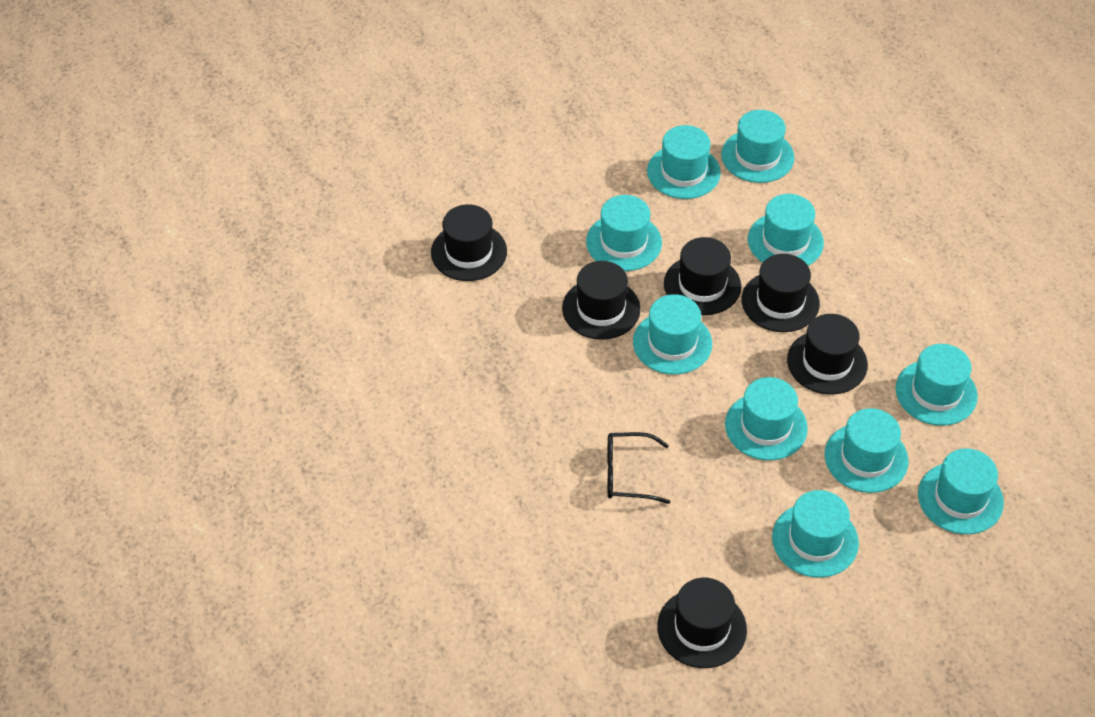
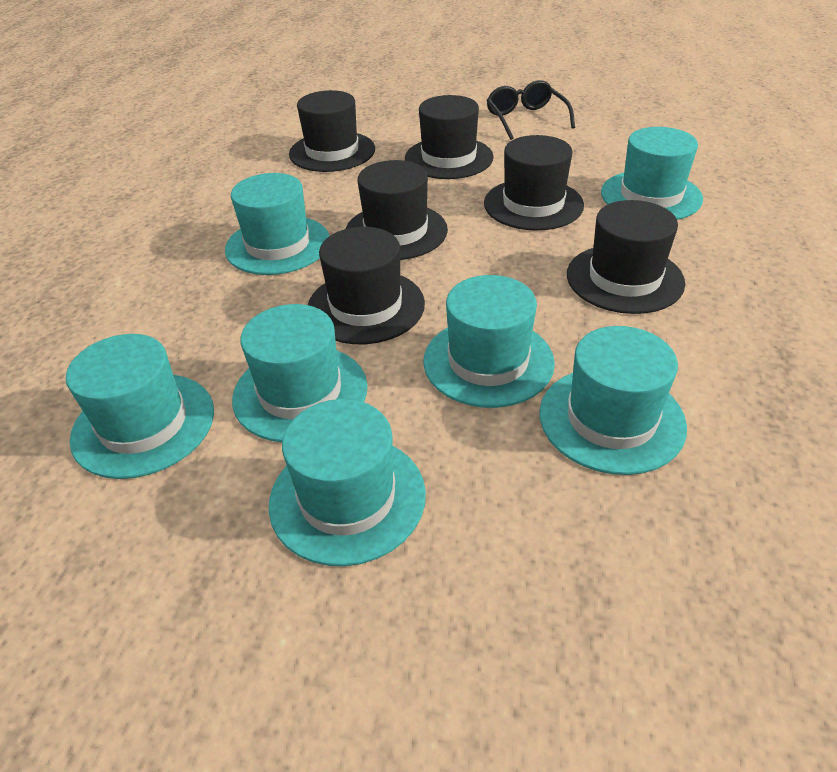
turquoise hat: [586,195,662,271] [633,294,712,375] [647,125,721,199] [721,110,794,183] [725,377,808,460] [748,194,824,266] [772,490,859,578] [824,408,909,493] [896,344,978,426] [918,449,1004,534] = 10 -> [66,334,214,479] [225,173,329,275] [232,304,368,442] [269,399,426,566] [423,275,555,408] [540,326,687,475] [601,127,703,220] = 7

